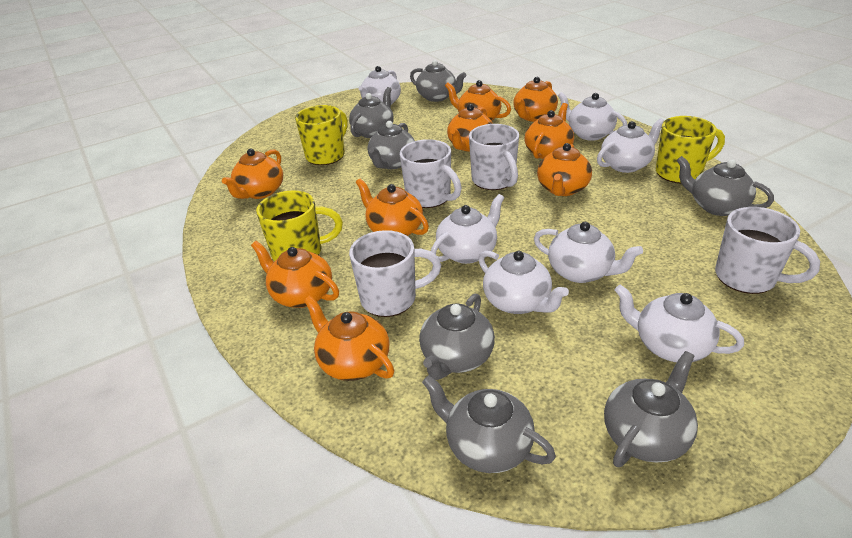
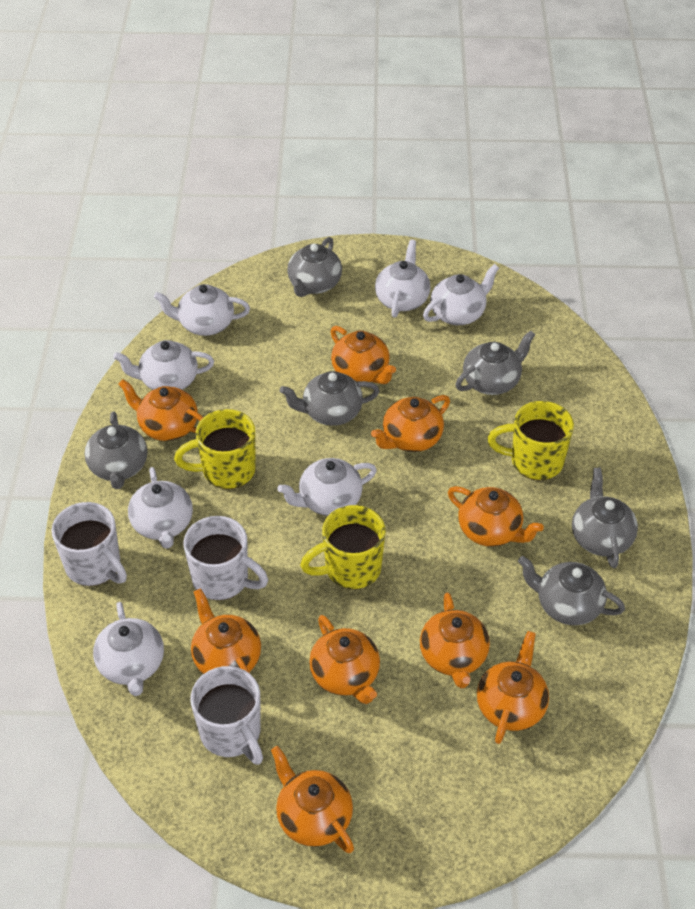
grey teapot: [349,87,394,138] [367,121,415,169] [410,60,466,102] [419,294,495,380] [422,375,556,473] [604,351,698,467] [676,156,774,216] = 7 -> [84,412,147,489] [280,371,379,426] [287,237,342,297] [455,330,535,395] [518,556,625,625] [572,468,638,568] = 6
white mug: [349,230,441,317] [400,139,462,208] [469,124,519,190] [715,207,820,294] = 4 -> [51,502,127,586] [184,516,268,600] [190,666,263,765] = 3

